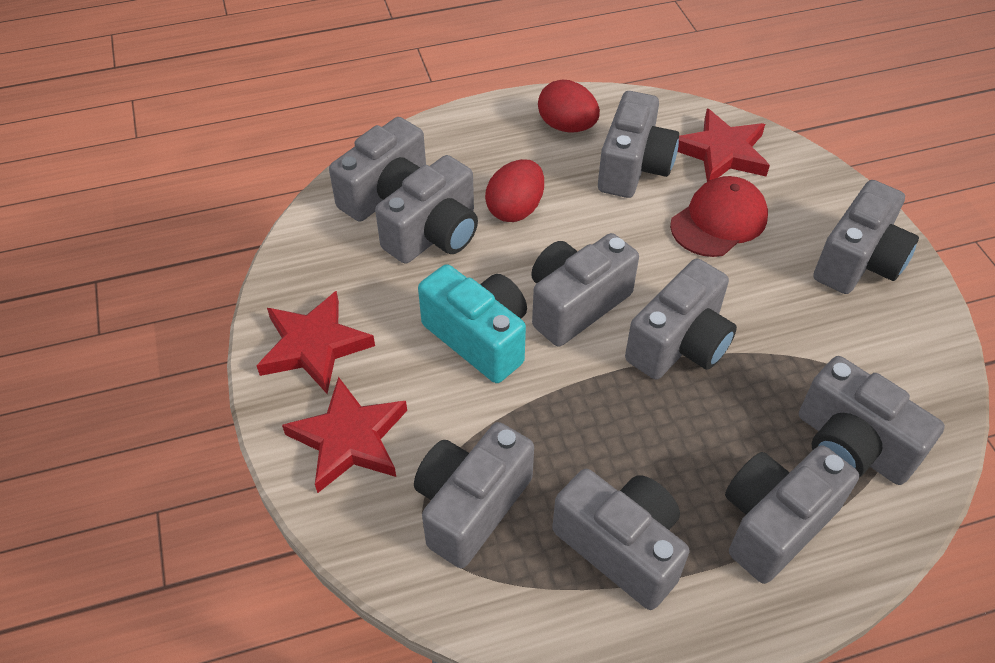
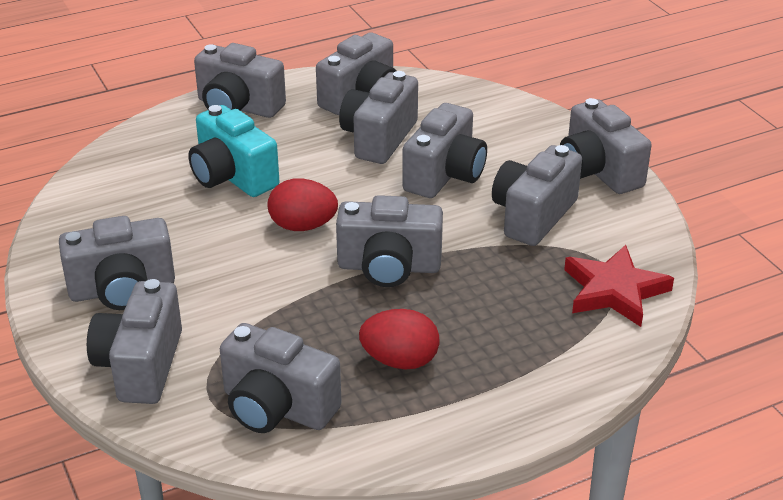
red cap: [670,176,768,257] = 1 -> none = 0
red star: [257,291,375,394] [282,376,407,493] [678,109,770,182] = 3 -> [564,245,674,327] = 1

